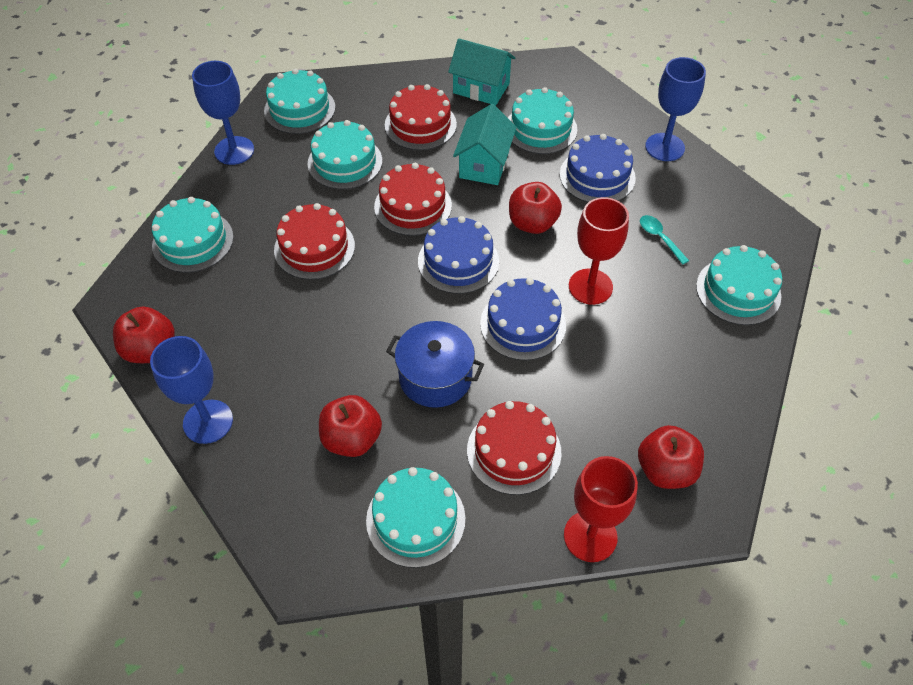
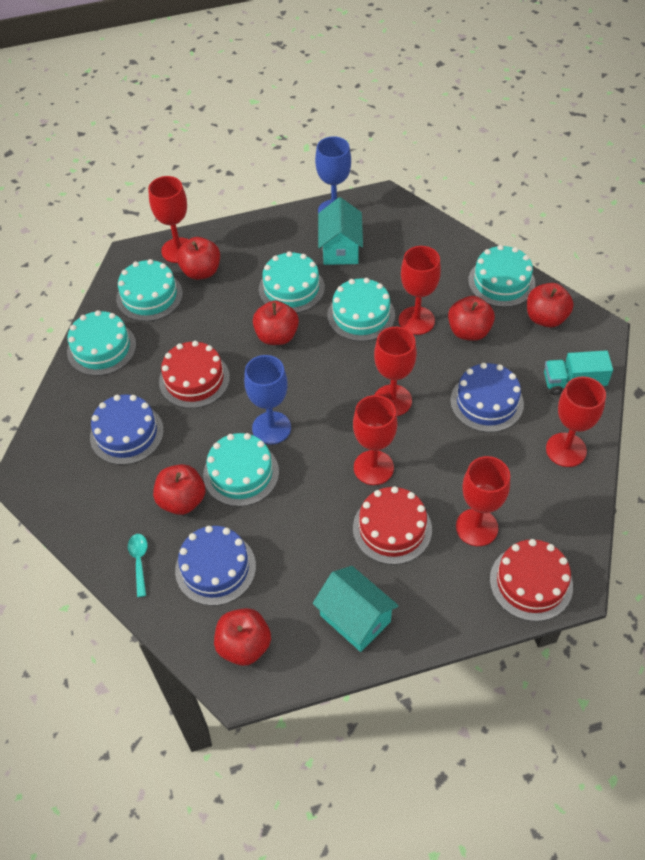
blue goblet: [150,336,233,444] [192,61,254,165] [645,57,706,161] = 3 -> [244,355,291,445] [315,136,351,213] = 2
blue pot: [386,321,484,408] = 1 -> none = 0
red apple: [113,307,175,363] [319,395,382,457] [509,182,562,234] [638,425,704,489] = 4 -> [153,464,205,515] [177,237,220,280] [214,608,271,666] [253,301,299,345] [448,296,495,341] [527,283,574,328] = 6
red cake: [274,203,355,280] [374,163,452,236] [385,84,457,150] [467,401,562,495] = 4 -> [159,341,230,408] [353,486,432,565] [490,539,573,621] = 3
red goblet: [564,456,638,562] [569,197,629,305] = 2 -> [148,176,189,263] [353,395,397,485] [374,327,417,416] [399,246,441,335] [456,456,510,546] [546,376,606,467] = 6
turquoise truck: none = 0 -> [544,350,613,395] = 1

